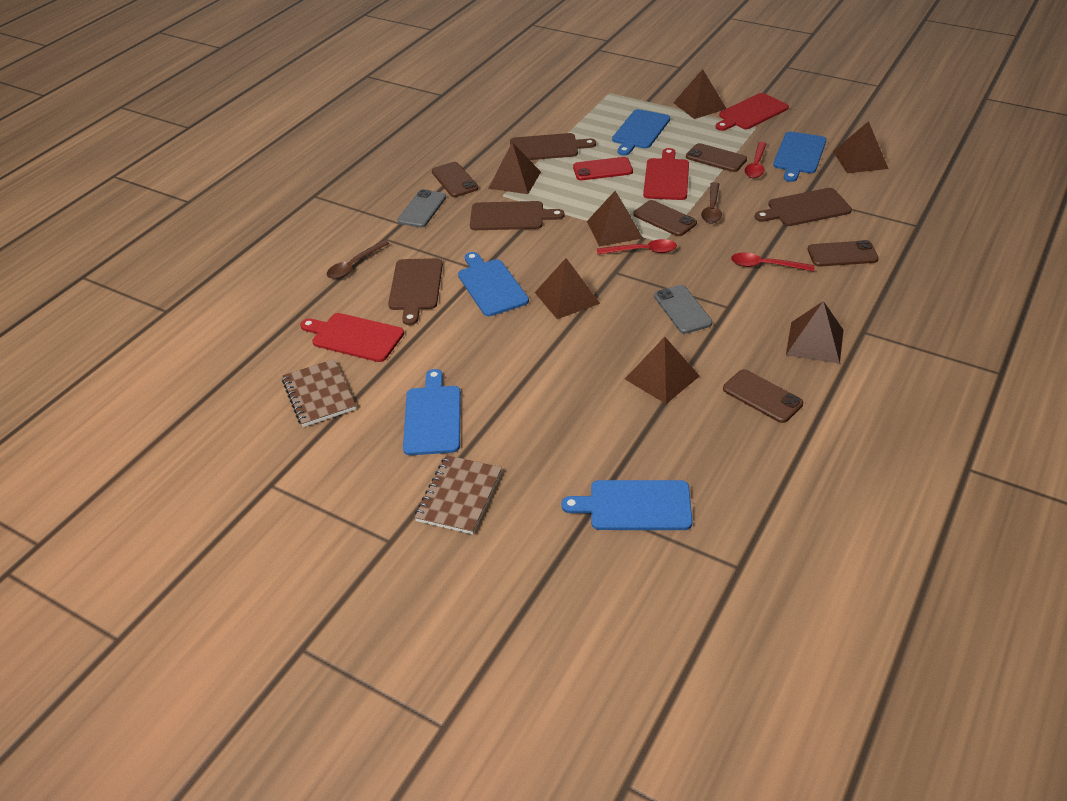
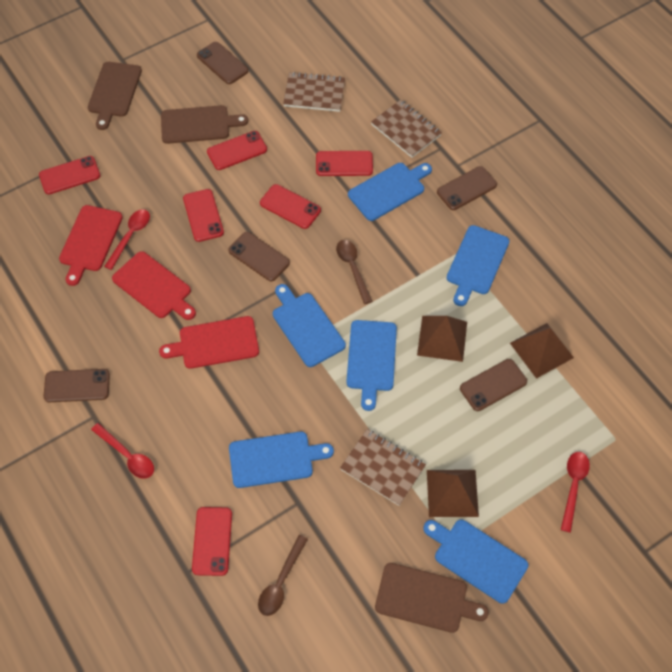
blue cutting board: [403,369,461,455] [458,252,529,316] [561,480,692,530] [612,109,670,156] [773,132,827,182] = 5 -> [229,432,334,488] [273,284,346,367] [346,320,397,411] [348,163,432,221] [423,520,529,604] [447,225,509,306] = 6
brown cutting board: [388,258,443,325] [470,201,565,230] [510,133,596,160] [755,188,852,226] = 4 -> [88,62,142,130] [161,105,248,144] [375,563,489,633] = 3
brown notebook: [282,359,356,427] [414,455,502,534] = 2 -> [283,72,345,112] [340,429,426,506] [371,100,442,158] = 3
brown pyramid: [488,142,541,194] [534,258,600,319] [587,191,643,247] [625,337,700,404] [673,69,727,119] [786,301,844,364] [833,121,888,173] = 7 -> [417,316,467,362] [427,470,479,517] [510,323,574,379] = 3
grey phone: [397,189,446,228] [654,285,712,334] = 2 -> none = 0
red phone: [573,157,633,180] = 1 -> [39,156,100,194] [183,189,224,242] [192,507,232,576] [207,131,267,170] [260,184,321,229] [316,151,373,176] = 6

